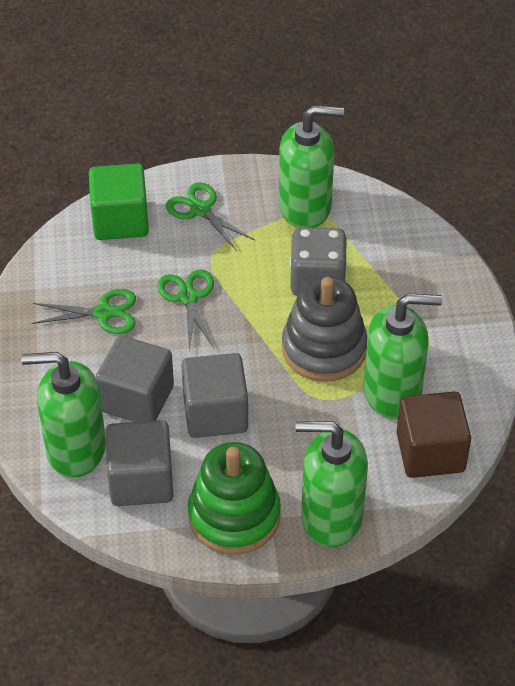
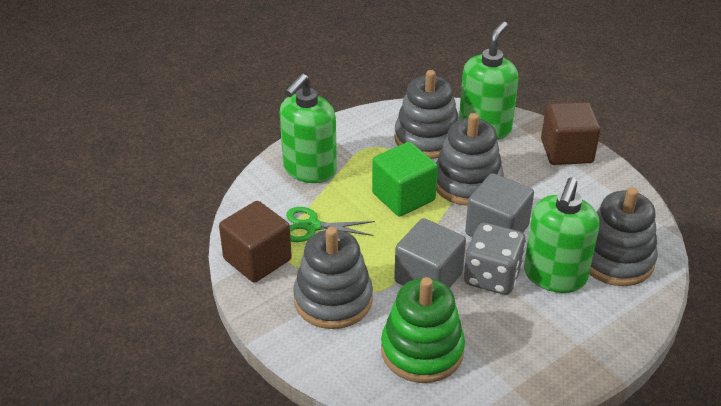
brown cube: [396,391,471,478] = 1 -> [219,201,292,283] [541,102,601,165] = 2
green scissors: [32,289,136,334] [157,269,214,350] [166,182,255,251] = 3 -> [286,207,375,242] = 1
green soap dispenser: [21,352,106,478] [279,105,344,228] [296,421,368,547] [363,293,442,419] = 4 -> [280,74,337,183] [459,21,519,140] [524,178,600,293] = 3
grey cube: [96,336,174,422] [106,420,173,506] [181,353,248,438] = 3 -> [394,218,466,288] [465,173,534,237] = 2
grey stacking toy: [282,276,367,382] = 1 -> [293,227,373,329] [394,70,458,159] [436,113,504,206] [589,187,658,286] = 4

